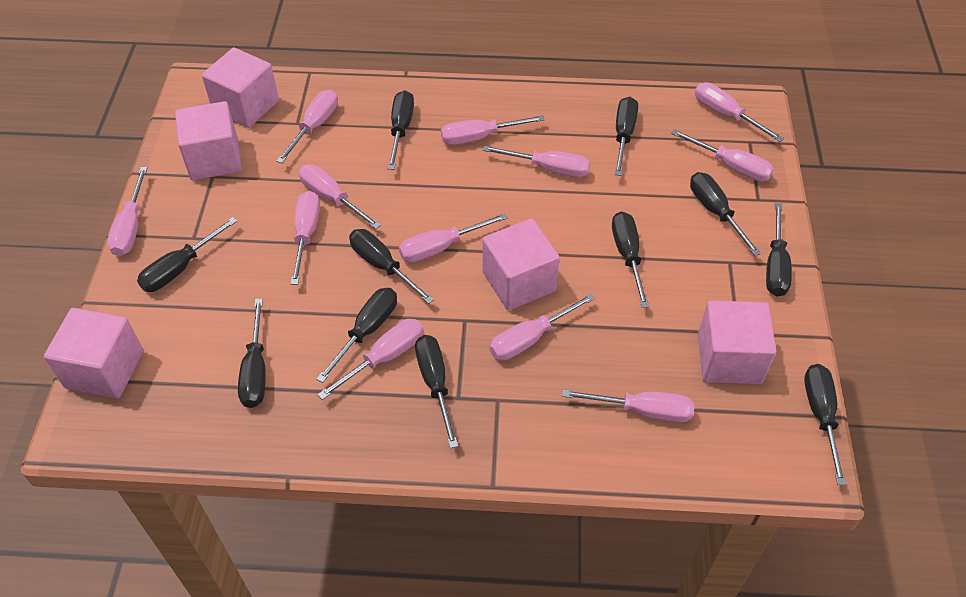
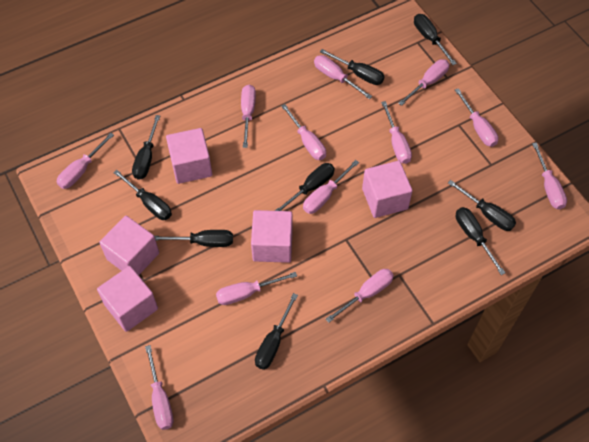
black screwdriver: [137,217,237,292] [238,298,266,408] [316,288,397,383] [349,229,434,304] [387,90,414,170] [415,335,458,448] [612,211,649,308] [614,97,638,176] [690,172,761,256] [766,203,792,296] [804,364,846,485] = 11 -> [113,170,172,220] [132,115,160,180] [155,230,233,247] [255,293,298,370] [275,163,335,211] [320,49,385,85] [414,14,457,65] [448,180,516,231] [456,207,505,275] = 9

